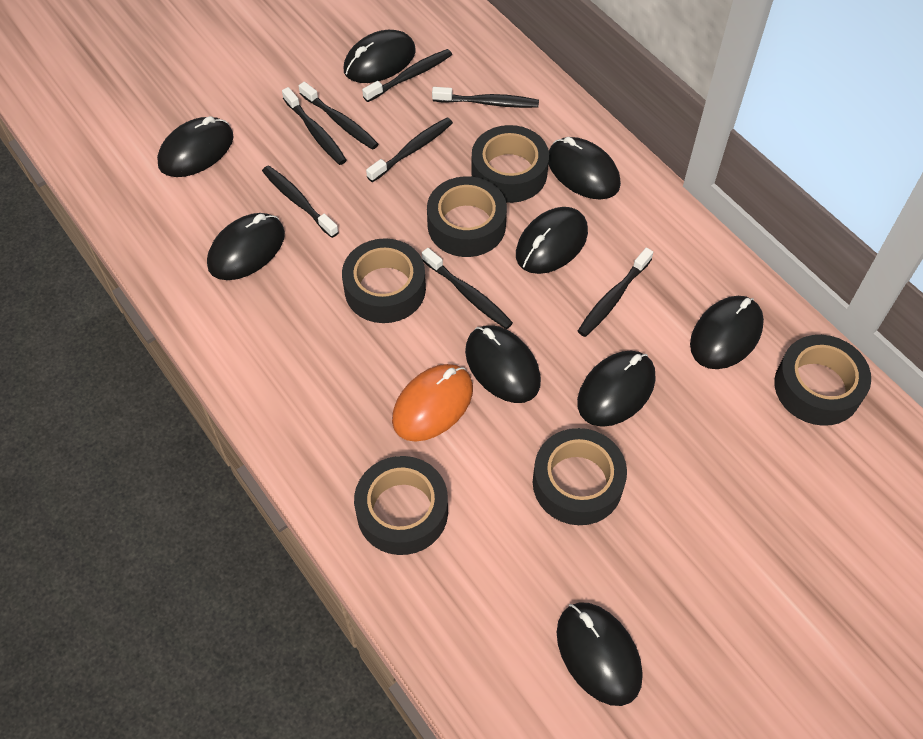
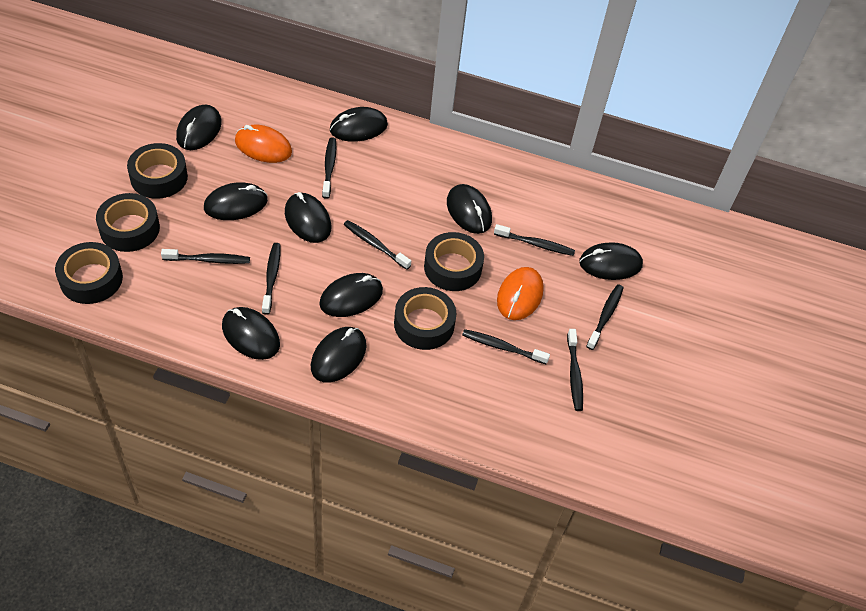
black tape: [342,238,426,323] [354,456,448,555] [427,176,507,257] [471,125,549,203] [533,428,627,525] [774,335,871,426] = 6 -> [55,242,123,304] [96,193,160,252] [127,143,188,199] [394,287,457,350] [424,232,484,291] = 5
orange mouse: [392,364,473,442] = 1 -> [235,125,292,163] [497,267,544,320] = 2

